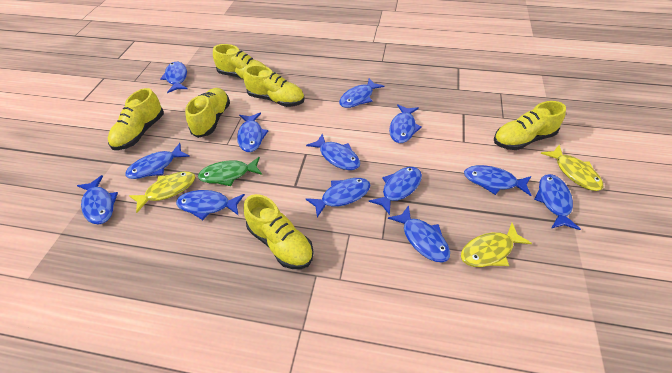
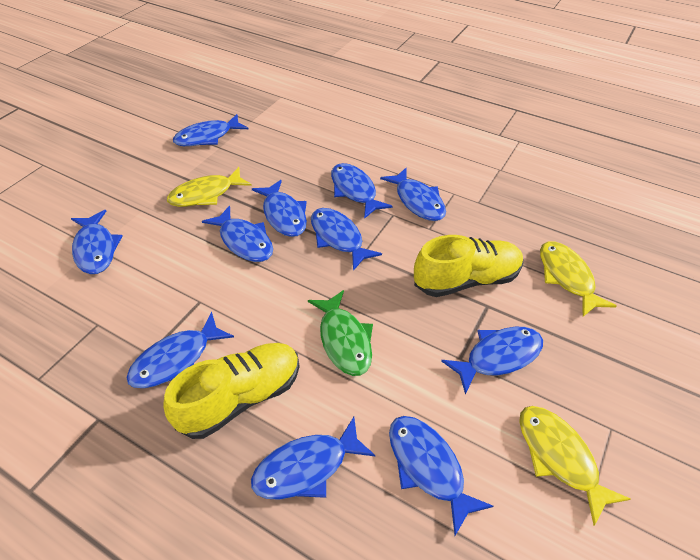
blue fish: [77,175,118,225] [125,143,190,179] [160,62,188,93] [176,190,245,220] [237,113,269,152] [306,133,360,170] [306,178,371,217] [339,78,384,108] [368,167,422,215] [388,205,450,263] [389,104,422,143] [464,165,531,196] [534,174,581,230] = 13 -> [71,210,123,274] [126,312,234,388] [173,114,249,146] [202,206,273,262] [251,417,375,500] [252,180,307,237] [311,208,382,271] [331,163,393,219] [380,168,446,221] [389,416,494,536] [441,327,543,395] = 11
yellow shoe: [108,88,164,150] [185,88,230,138] [213,44,265,80] [243,65,305,107] [244,194,314,269] [494,101,566,150] = 6 -> [163,343,300,439] [414,235,524,297] = 2

